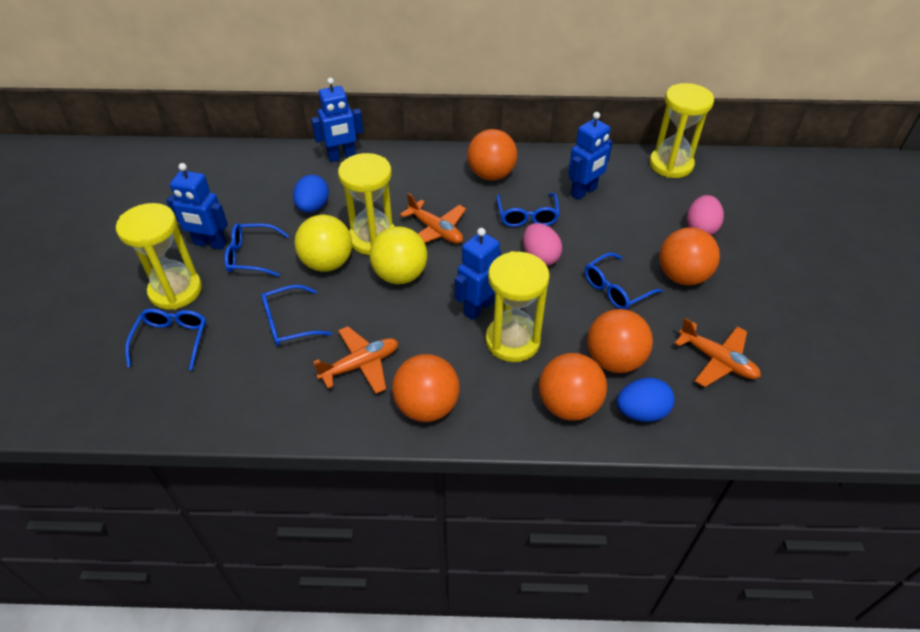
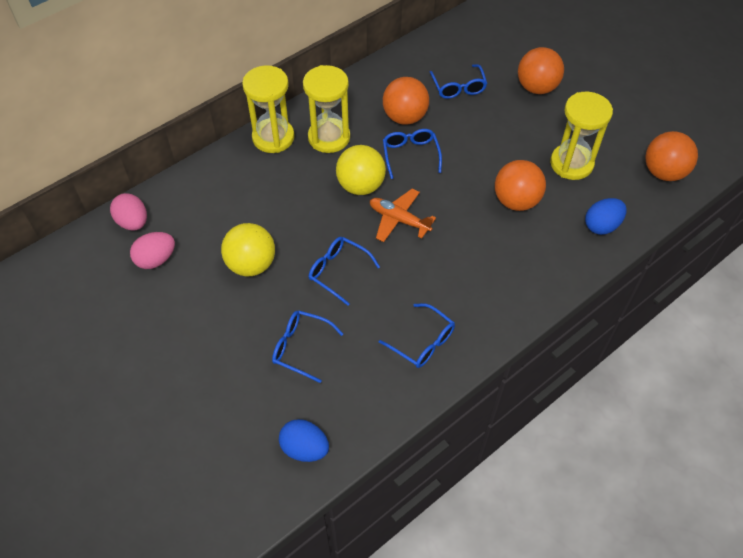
blue robot: [166,163,228,250] [311,78,363,162] [455,228,501,320] [568,112,613,200] = 4 -> none = 0
orange ball: [392,354,460,422] [467,129,517,181] [539,353,607,421] [587,309,653,373] [659,227,720,285] = 5 -> [383,77,429,125] [495,160,546,211] [518,47,564,94] [645,131,698,181] = 4
orange plane: [314,326,398,394] [400,193,466,244] [675,318,761,387] = 3 -> [370,189,436,242] = 1
yellow hourglass: [116,203,202,310] [338,153,395,255] [485,251,550,362] [649,83,714,178] = 4 -> [242,65,295,153] [303,65,350,153] [550,92,613,180] = 3

